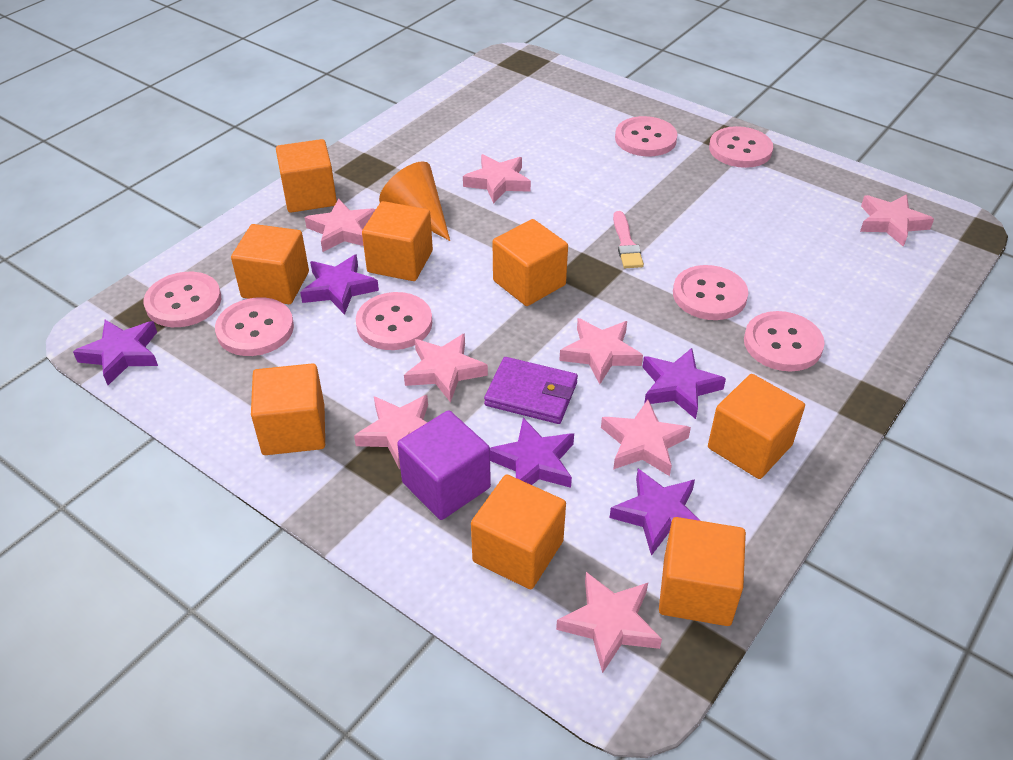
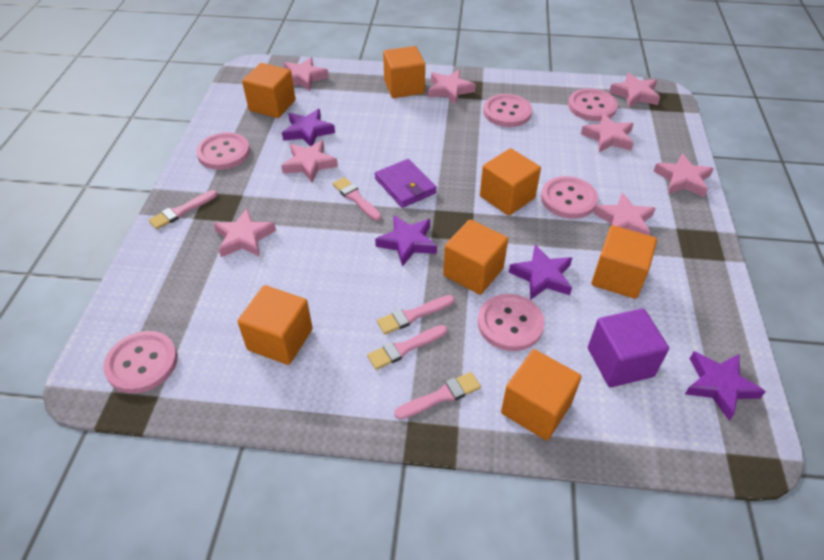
orange cone: [379,161,450,241] = 1 -> none = 0
orange cube: [231,224,309,304] [251,363,325,455] [276,139,337,213] [362,201,433,281] [471,475,566,589] [493,219,568,306] [659,517,746,626] [708,374,805,479] = 8 -> [237,285,312,365] [242,63,295,118] [383,46,425,98] [443,219,508,295] [480,148,541,216] [501,349,581,440] [592,225,657,299] = 7
pink brush: [613,211,644,268] = 1 -> [149,190,217,229] [333,177,382,221] [367,325,447,370] [377,295,455,334] [394,372,481,420] = 5
pink button: [144,272,221,327] [215,297,294,356] [356,292,432,350] [615,116,678,156] [673,265,748,320] [709,126,773,168] [744,311,825,372] = 7 -> [103,331,178,393] [196,132,250,170] [478,294,545,351] [483,94,532,127] [541,176,598,219] [568,88,618,121] = 6
purple star: [73,320,158,385] [300,254,379,315] [490,418,574,488] [610,469,700,556] [642,348,726,419] = 5 -> [282,109,335,147] [375,215,437,267] [509,245,572,300] [685,351,766,420] = 4

